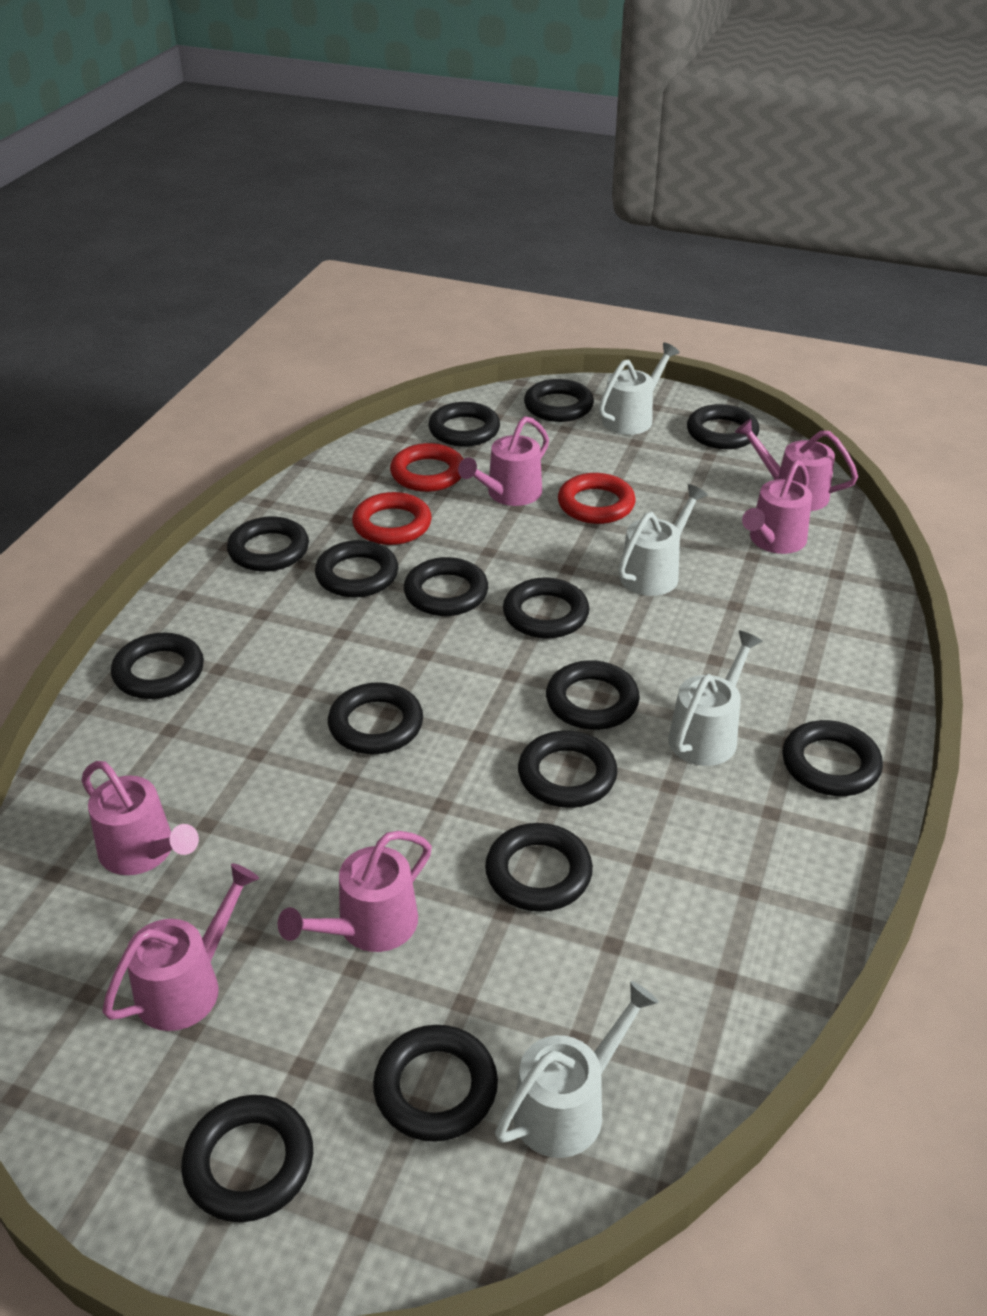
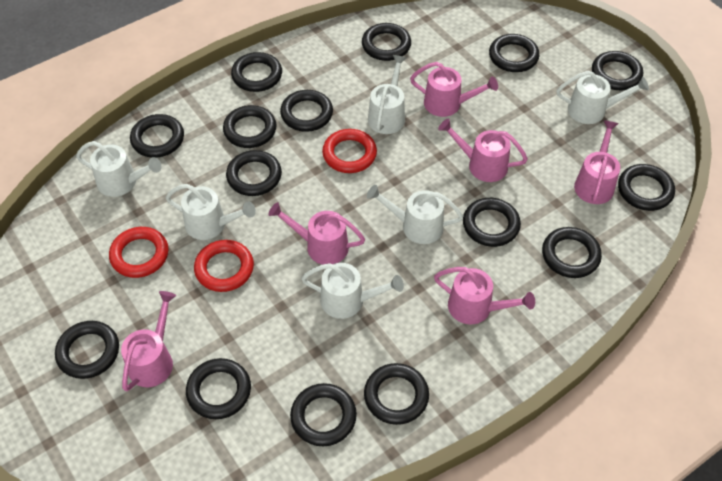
white watering can: [495,981,659,1158] [599,342,679,435] [618,484,708,596] [668,631,763,766] = 4 -> [76,141,162,197] [165,184,256,240] [301,263,404,319] [367,185,463,244] [368,55,406,134] [556,71,649,124] = 6

